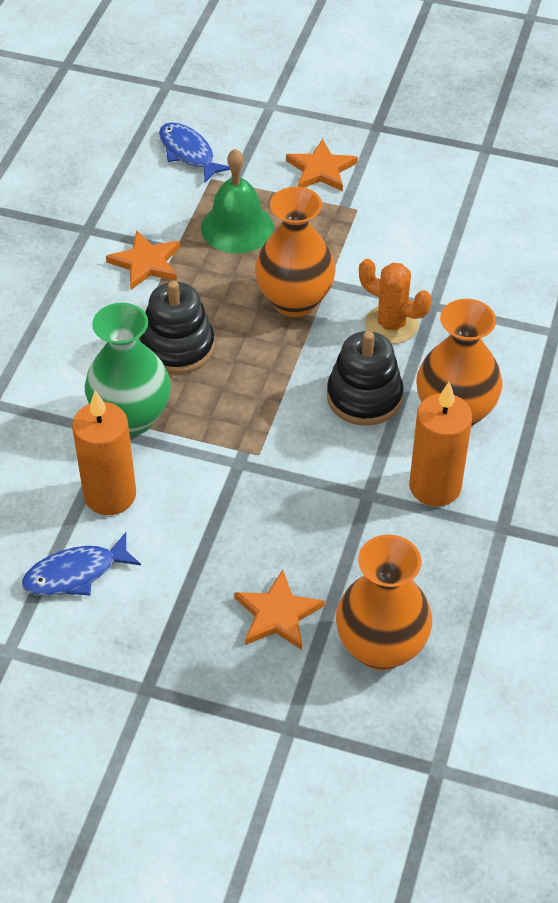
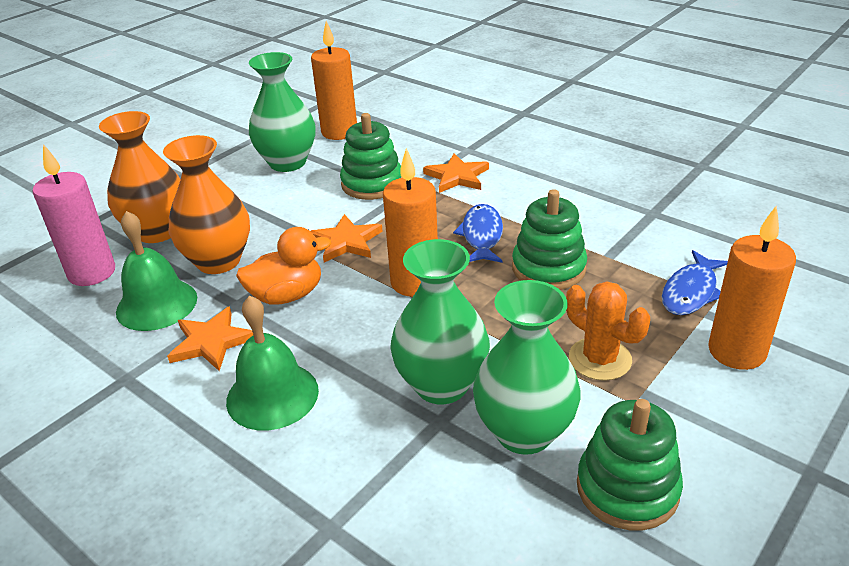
black stacking toy: [140,281,215,374] [327,331,404,425] = 2 -> none = 0
green bell: [201,149,274,253] = 1 -> [116,211,197,331] [226,295,319,430] = 2
green stacking toy: none = 0 -> [340,113,402,200] [512,189,587,290] [577,399,683,530] = 3
green vase: [85,303,171,436] = 1 -> [249,52,315,172] [390,239,490,404] [473,280,581,455] = 3
orange candle: [72,390,136,515] [409,382,472,507] = 2 -> [311,21,357,140] [383,148,438,297] [708,206,796,370] = 3
orange duck: none = 0 -> [236,227,332,305] = 1
orange vase: [255,187,336,317] [336,535,432,670] [416,299,503,427] = 3 -> [99,111,181,243] [163,135,250,274] = 2
pink candle: none = 0 -> [33,144,115,286] = 1

